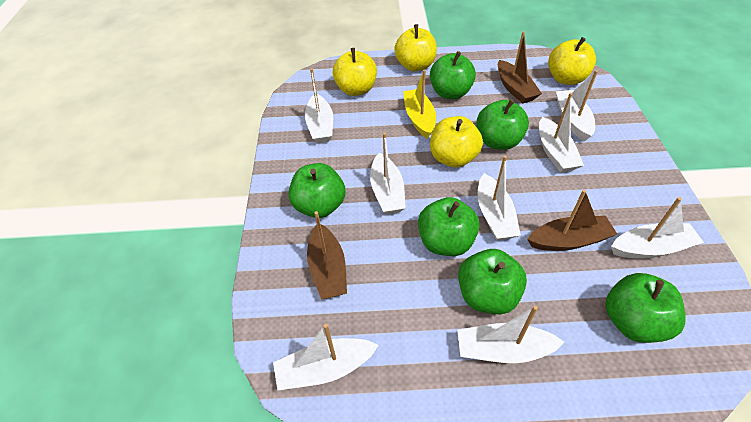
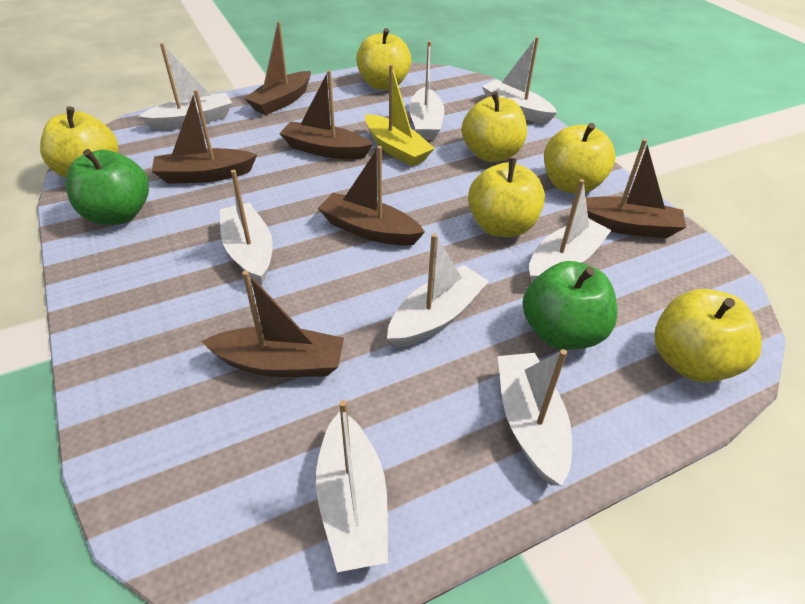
brown boat: [307,211,347,299] [498,31,542,103] [527,190,617,251] = 3 -> [152,90,257,184] [201,271,344,377] [244,21,311,115] [279,70,373,159] [318,146,425,246] [572,139,686,238] = 6
green apple: [289,163,346,218] [418,197,480,256] [430,51,476,99] [458,249,527,314] [476,99,529,150] [605,273,685,343] = 6 -> [66,149,149,225] [522,261,617,350] = 2
yellow apple: [333,48,377,96] [394,24,437,71] [430,116,483,168] [548,37,596,85] = 4 -> [40,106,119,178] [356,28,412,90] [461,91,527,162] [468,158,545,237] [544,123,616,194] [654,289,762,382] = 6

